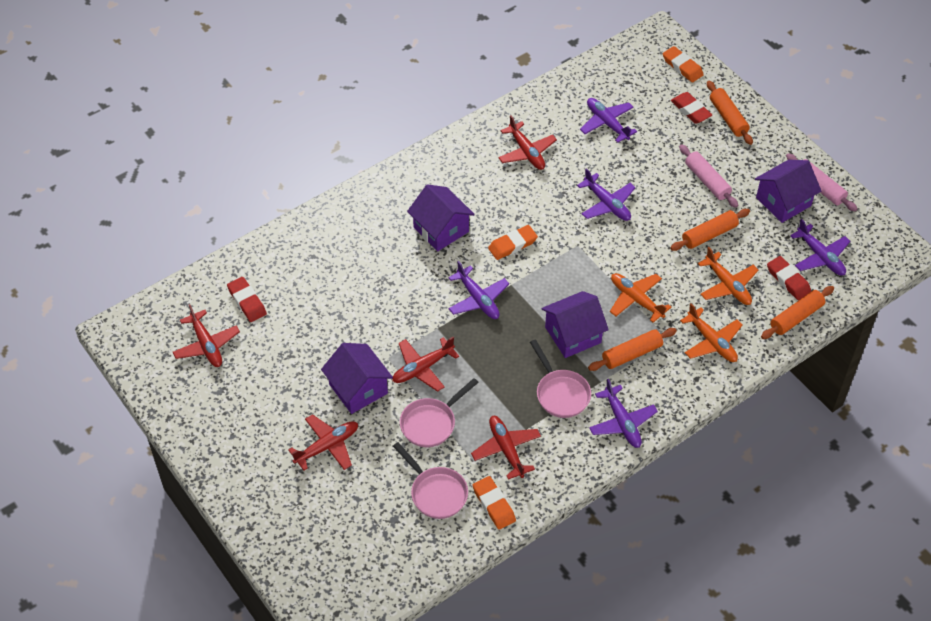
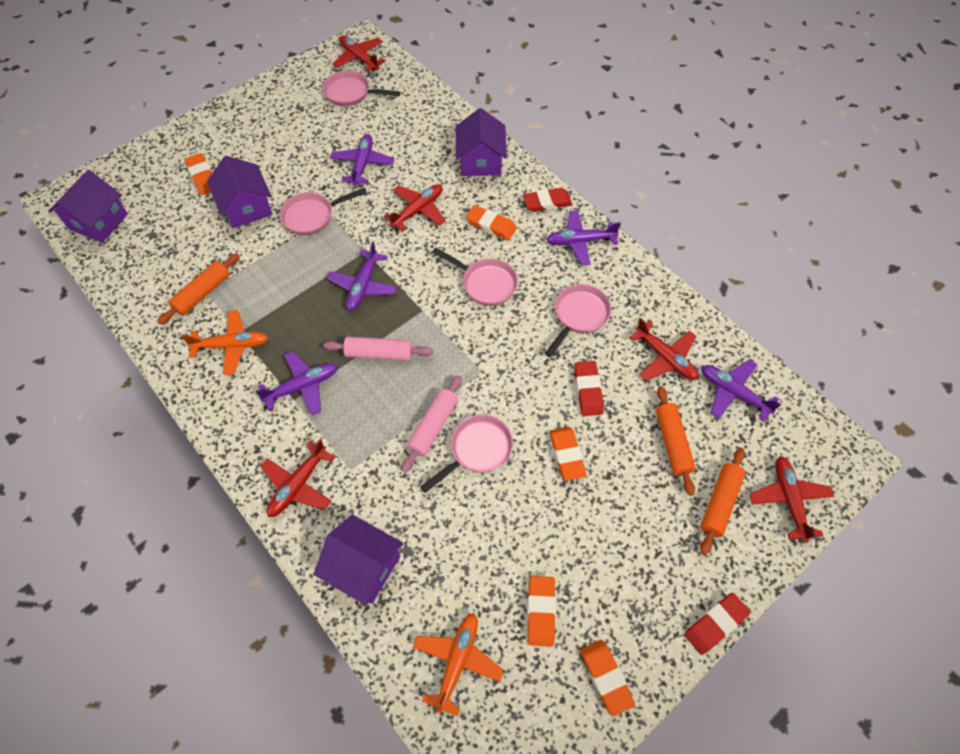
orange eraser: [473,476,516,530] [488,225,538,260] [663,46,704,82] = 3 -> [185,153,212,195] [466,205,517,240] [527,576,556,647] [549,427,587,481] [580,640,635,716] = 5
orange plane: [610,273,672,323] [680,303,743,362] [698,247,759,305] = 3 -> [181,310,268,375] [413,613,504,716] = 2
orange rolling pin: [588,328,677,371] [670,209,750,251] [707,81,753,145] [761,286,834,339] = 4 -> [157,253,240,325] [656,386,696,496] [700,447,745,555] = 3
pink pan: [393,442,468,519] [400,378,479,447] [530,339,591,418] = 3 -> [280,188,367,235] [323,70,401,106] [420,414,513,493] [432,248,518,306] [544,284,611,357] = 5

